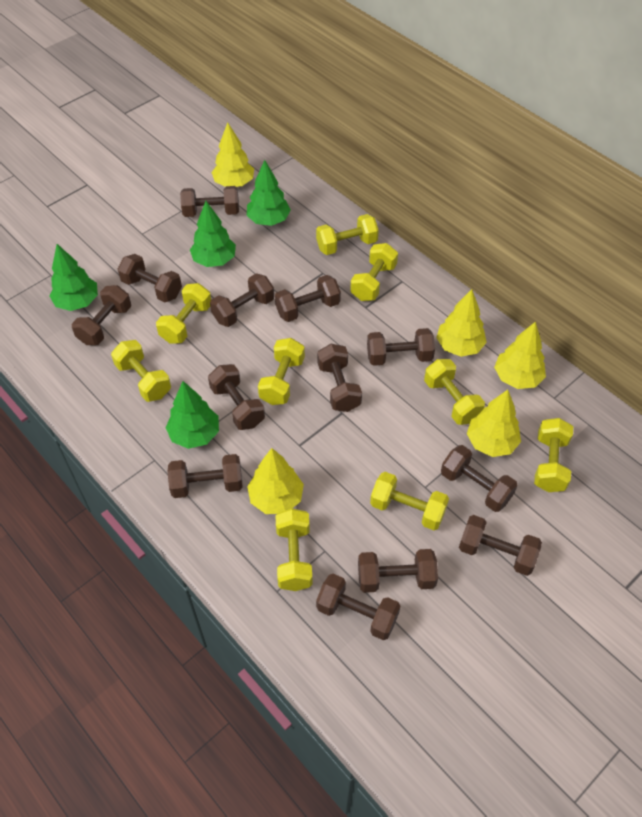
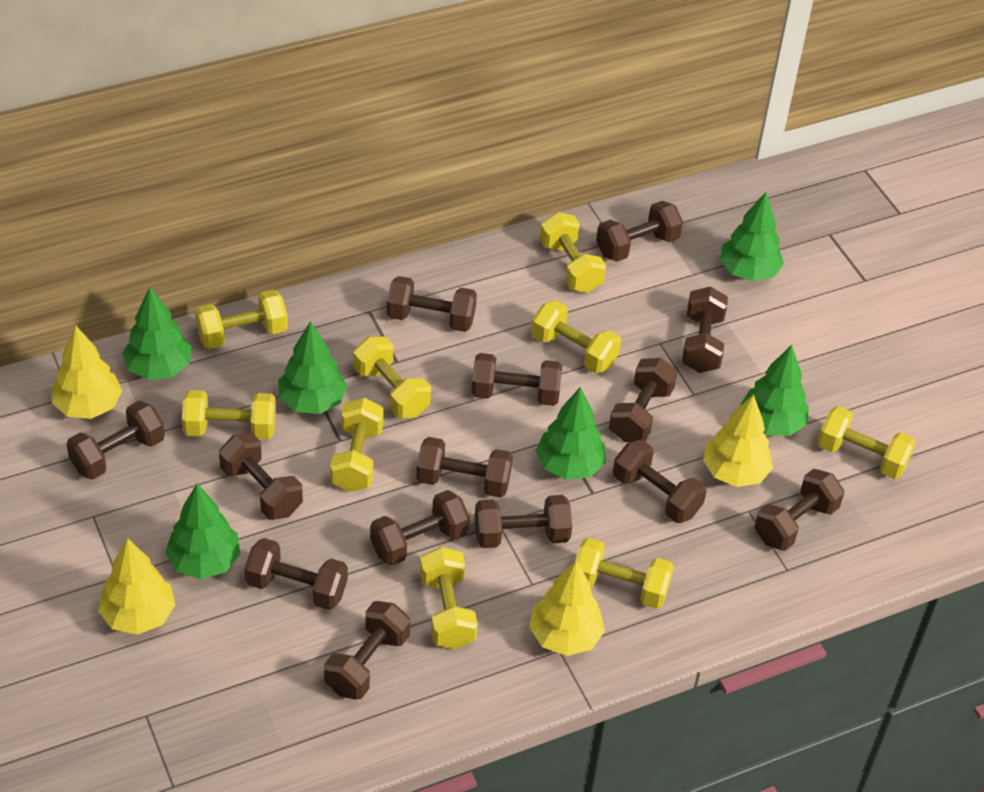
brown dumbbell: [72,285,131,345] [118,254,182,302] [167,454,243,498] [180,186,239,217] [208,364,265,430] [210,273,274,327] [275,275,341,322] [316,574,400,640] [317,344,362,412] [358,549,438,593] [367,328,435,366] [441,445,518,512] [459,515,542,576] = 13 -> [67,401,165,479] [219,433,303,520] [245,538,348,610] [324,601,410,700] [370,490,470,566] [387,276,477,332] [416,437,513,498] [471,353,562,406] [475,495,572,548] [596,201,683,262] [609,358,677,442] [613,440,707,523] [682,286,728,373] [754,469,844,551] = 14
green tree: [49,244,98,311] [166,381,219,449] [190,201,236,267] [247,160,291,226] = 4 -> [122,287,192,380] [165,484,240,579] [278,321,347,414] [536,387,606,480] [720,192,784,281] [741,345,809,436] = 6
yellow tree: [211,122,254,187] [247,448,304,514] [436,289,487,357] [467,390,521,457] [494,321,546,389] = 5 -> [52,325,122,419] [98,538,176,635] [529,561,605,656] [703,394,773,487] = 4

